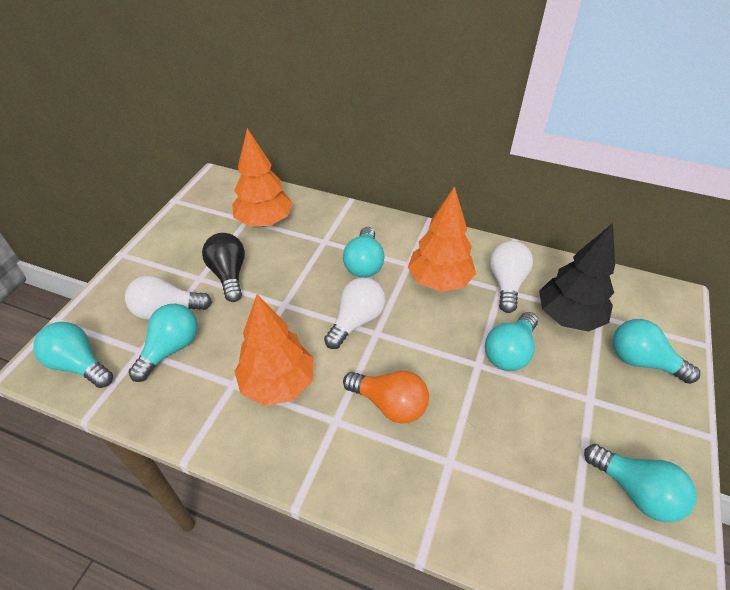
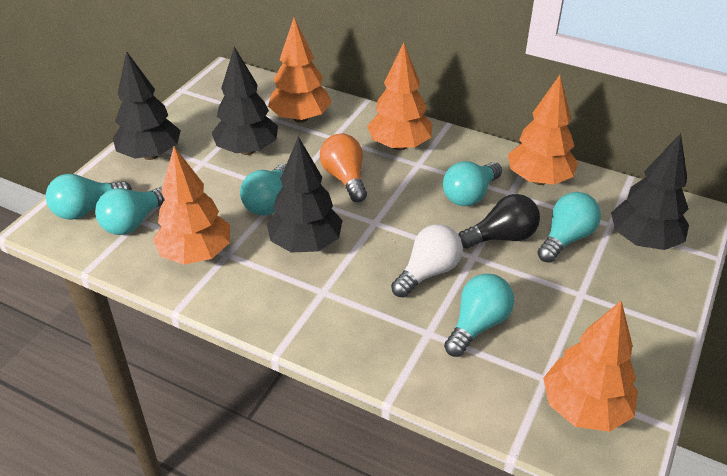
black tree: [539,223,615,332] = 1 -> [113,51,181,160] [212,47,278,155] [267,136,343,253] [611,133,689,250] = 4
orange tree: [232,128,293,227] [234,294,314,406] [408,186,476,292] = 3 -> [153,147,230,265] [268,17,332,123] [367,43,433,151] [508,75,578,185] [543,300,638,432] = 5
white light bulb: [125,275,212,320] [324,277,386,349] [489,241,533,313] = 3 -> [391,224,463,298] = 1

